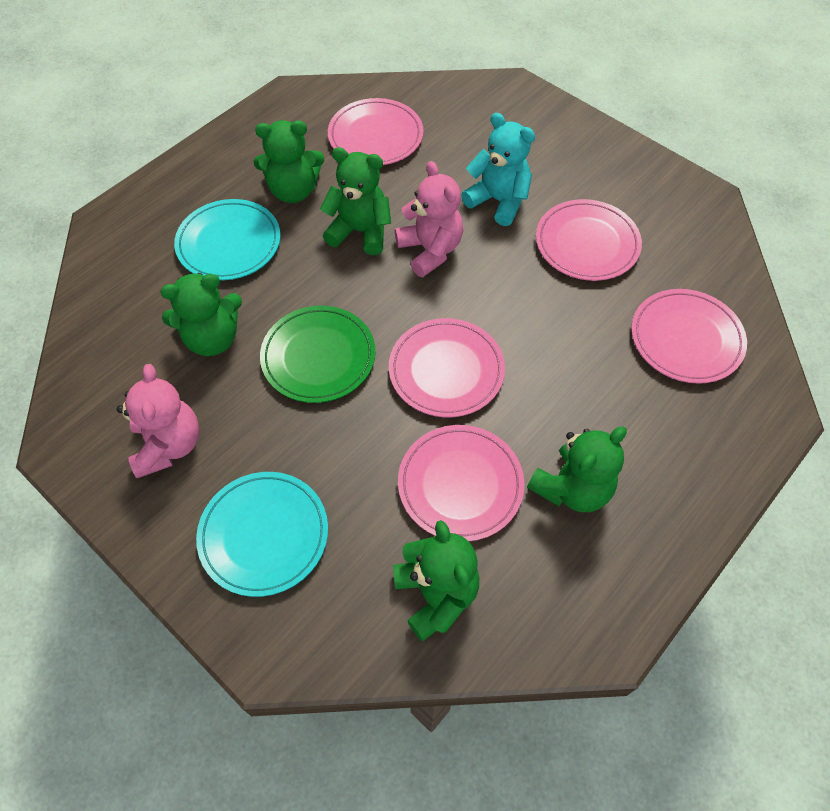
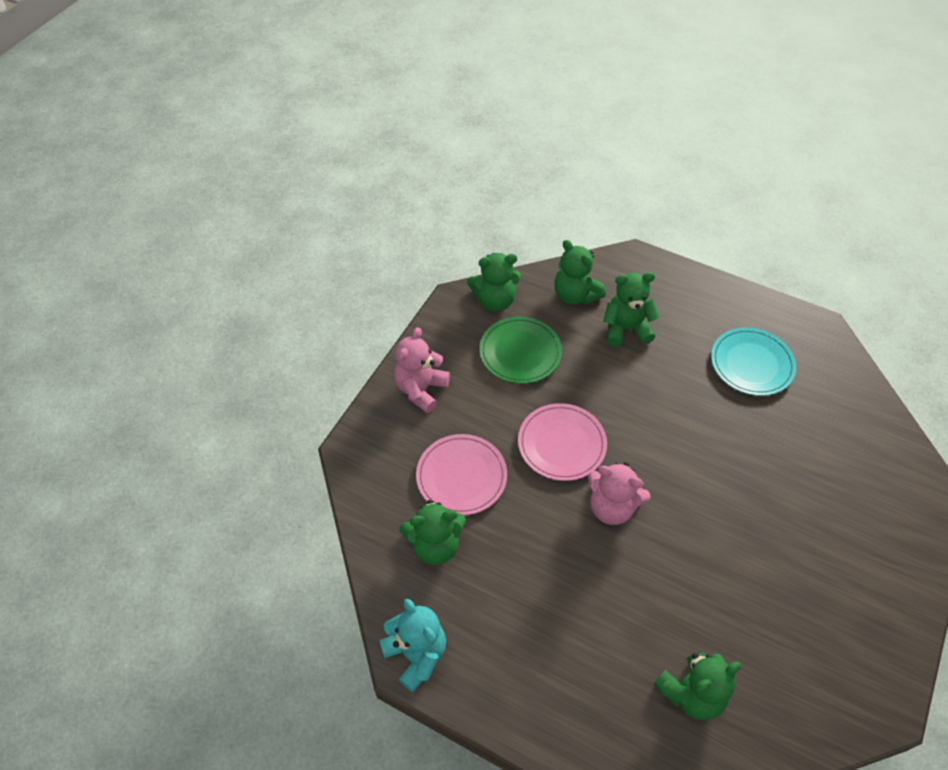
pink plate: [328,98,423,165] [389,318,505,417] [398,425,525,541] [536,199,642,281] [631,289,747,384] = 5 -> [416,434,507,515] [518,403,607,481] = 2
turquoise plate: [174,199,281,280] [196,472,328,597] = 2 -> [711,327,796,396] = 1

